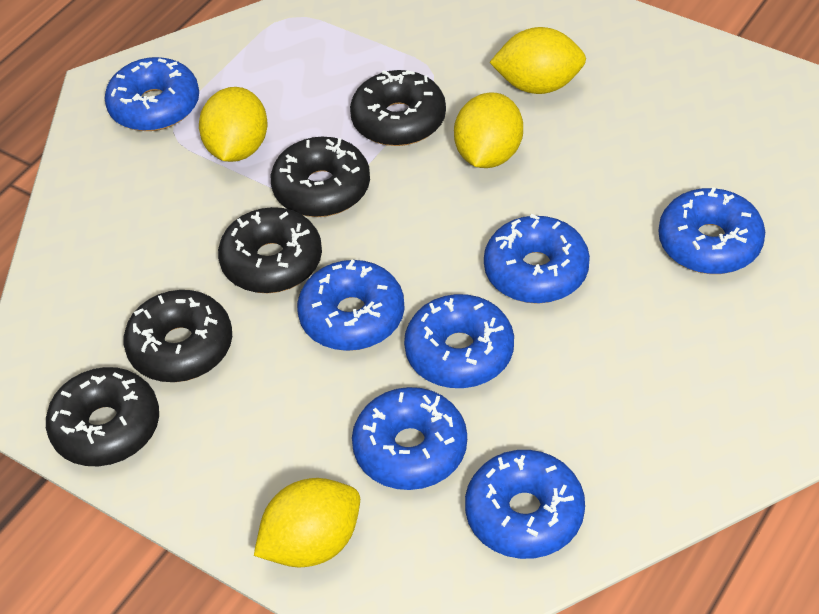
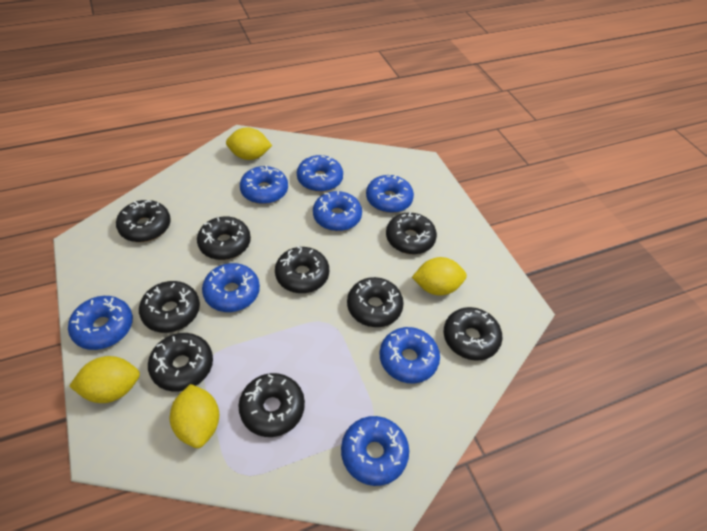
black donut: [46,367,159,466] [124,290,232,382] [218,207,322,293] [271,137,370,217] [350,70,446,146] = 5 -> [116,200,171,242] [139,281,200,333] [148,333,213,392] [197,217,251,260] [238,373,305,437] [275,246,329,293] [347,277,404,327] [386,212,437,254] [444,307,502,361] = 9
blue donut: [105,57,199,131] [297,260,405,351] [352,387,467,490] [404,294,514,388] [465,450,585,559] [484,214,590,304] [658,187,765,274] = 7 -> [68,296,133,350] [202,263,260,312] [240,165,288,204] [297,155,343,192] [313,191,362,231] [341,416,409,486] [366,175,414,213] [380,327,440,383] = 8

